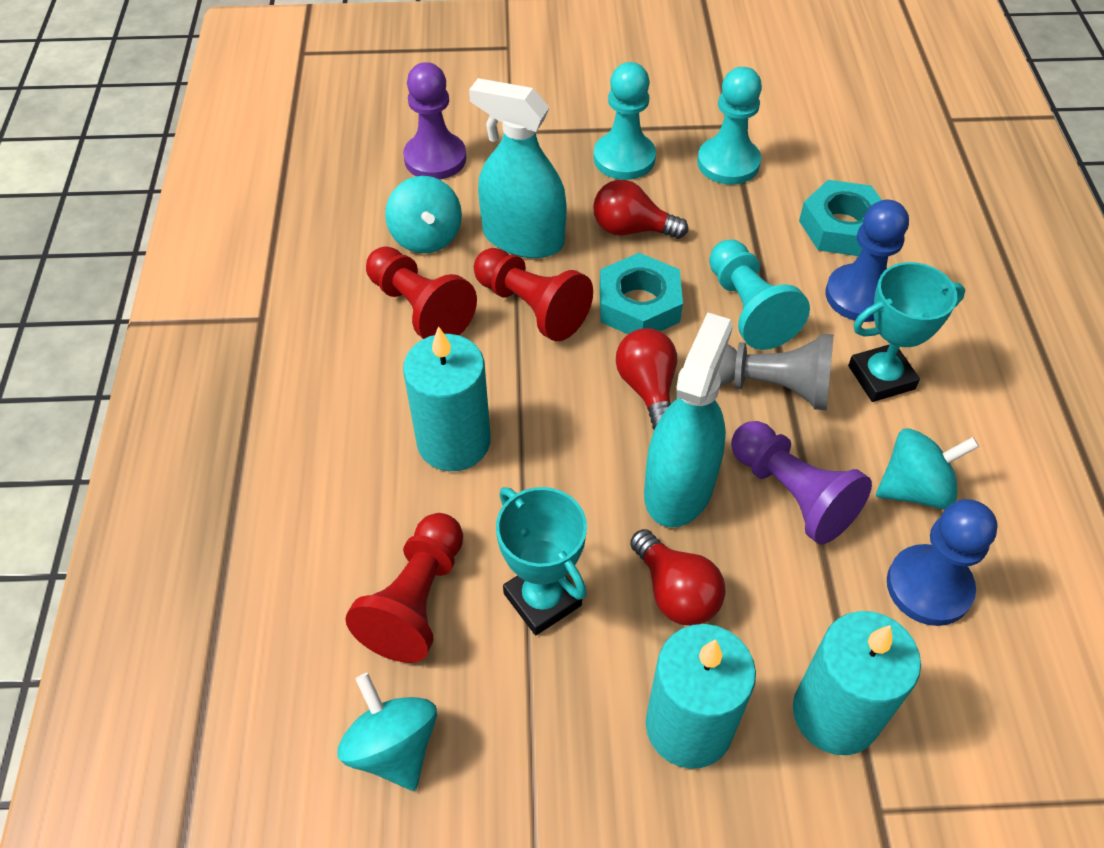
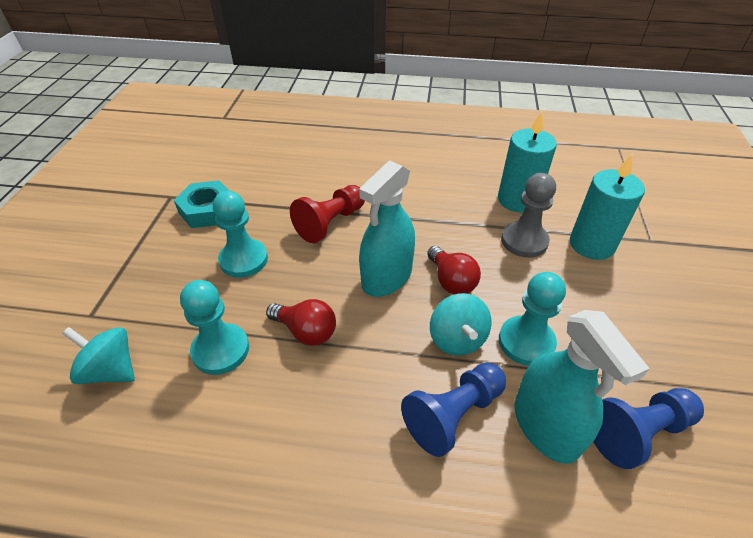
purple pawn: [403,62,466,180] [731,421,872,544] = 2 -> none = 0
red light bulb: [593,180,688,239] [616,328,677,429] [630,529,726,626] = 3 -> [266,299,336,346] [427,246,481,295] = 2
red pawn: [345,513,463,663] [366,246,477,339] [474,248,593,341] = 3 -> [290,185,365,243] = 1
turquoise candle: [403,326,491,471] [646,624,756,769] [793,611,921,755] = 3 -> [498,111,557,213] [570,154,645,260] = 2
turquoise nut: [599,253,683,334] [799,180,882,256] = 2 -> [174,181,229,228] = 1
turquoise spinning top: [338,673,437,791] [385,176,462,253] [876,428,979,510] = 3 -> [62,327,135,384] [430,293,492,356] = 2
turquoise trophy: [496,487,587,635] [848,262,965,402] = 2 -> none = 0

